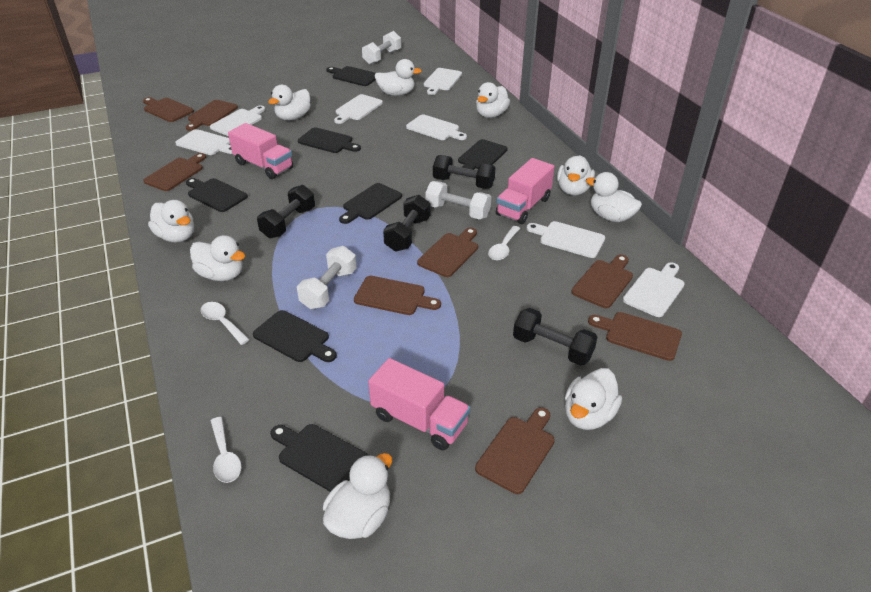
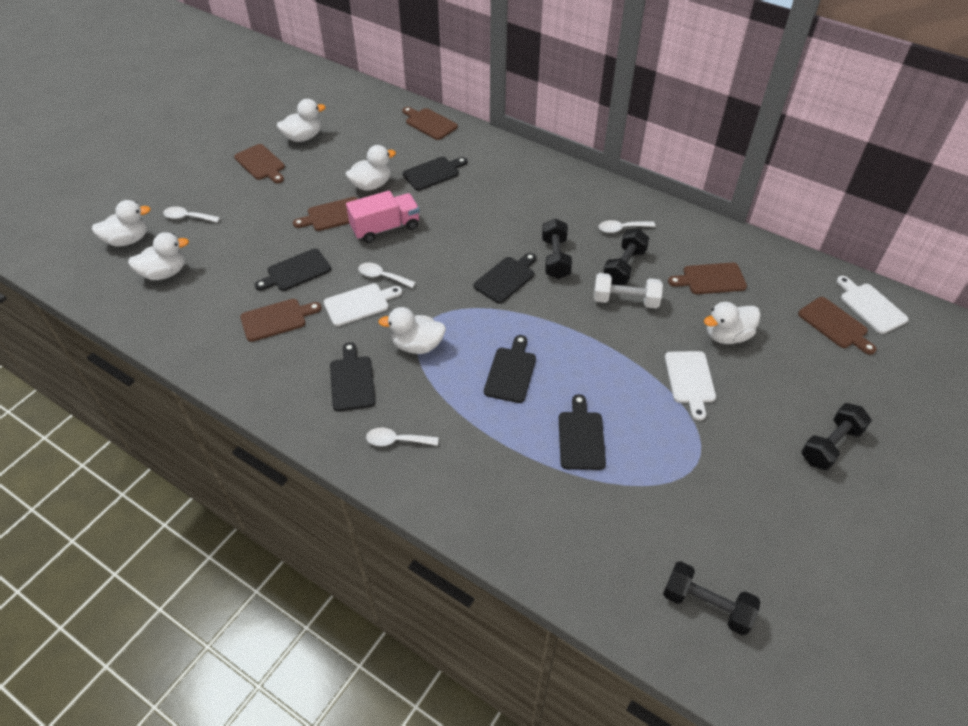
black cutting board: [186,178,248,212] [253,310,337,362] [270,424,367,492] [298,127,361,153] [326,66,376,86] [339,183,402,224] [458,139,508,170] = 7 -> [255,249,331,291] [330,342,376,411] [402,157,467,191] [474,253,536,304] [484,335,536,403] [559,394,606,470] = 6
brown cutting board: [143,97,194,122] [144,153,206,191] [186,100,238,131] [354,276,441,315] [417,228,478,277] [475,407,555,494] [571,255,633,308] [588,312,682,361] = 8 -> [234,144,285,183] [240,299,322,342] [293,197,358,231] [402,107,458,140] [668,263,747,294] [798,297,877,355] = 6
pink truck: [228,123,293,179] [368,358,470,450] [496,158,555,224] = 3 -> [346,191,420,243] = 1
white cutting board: [175,129,232,155] [210,105,265,136] [334,94,383,124] [406,114,467,140] [424,68,462,95] [526,221,605,258] [623,262,685,317] = 7 -> [324,284,402,326] [665,351,716,421] [837,276,909,334] = 3
white duck: [148,200,194,242] [190,235,245,281] [268,85,311,120] [323,453,392,539] [374,59,422,96] [476,82,510,118] [557,155,595,195] [565,368,622,430] [586,172,642,222] = 9 -> [92,200,151,247] [128,232,189,280] [277,99,326,142] [346,145,396,191] [378,307,446,354] [704,302,761,344] = 6
white dumbbell: [297,246,357,309] [362,31,401,65] [425,181,491,220] = 3 -> [594,273,663,308] = 1
white spoon: [201,302,250,345] [211,417,241,483] [488,226,520,261] = 3 -> [163,206,220,223] [358,263,416,288] [366,428,439,446] [599,220,655,233] = 4

